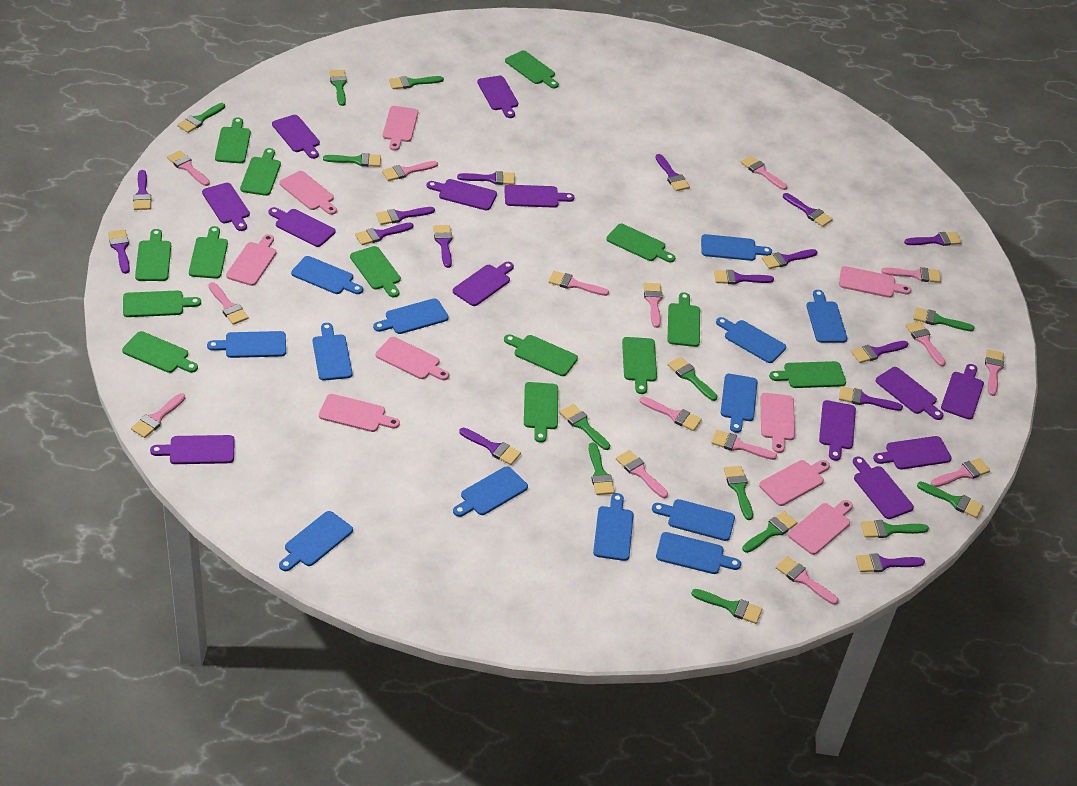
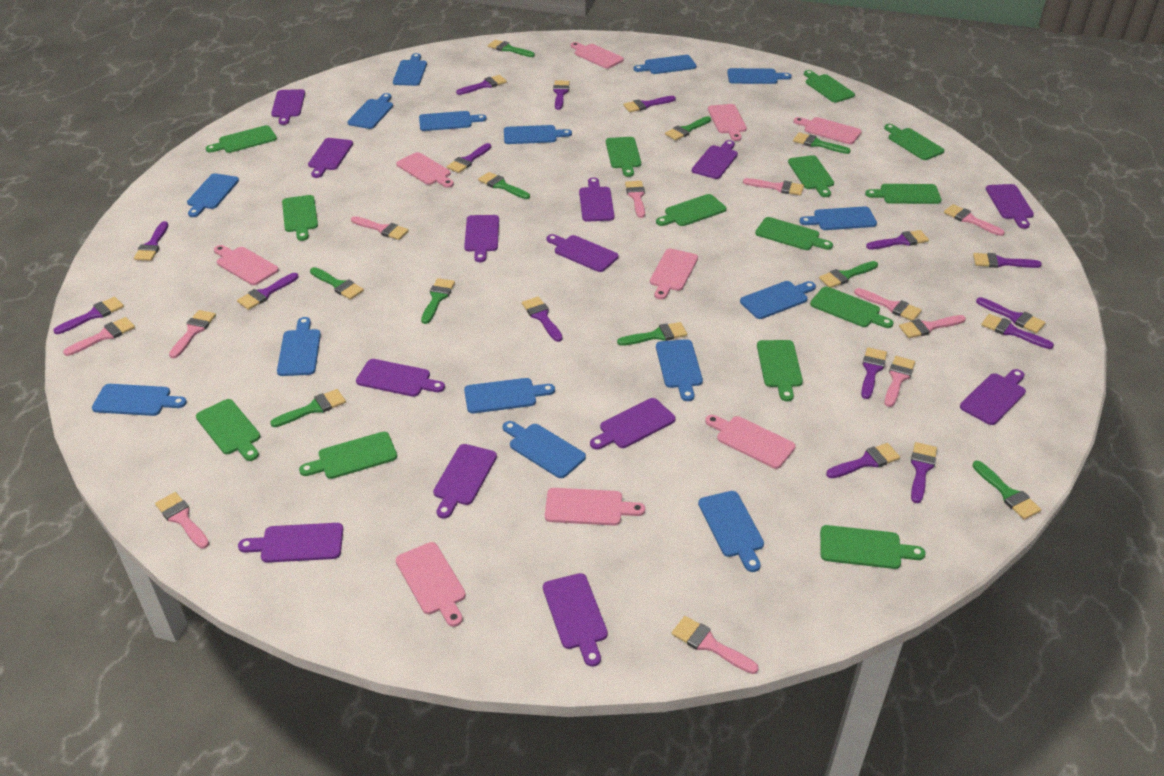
blue cutting board: [207,331,286,358] [279,511,353,571] [291,256,363,294] [313,323,352,381] [373,298,449,334] [453,466,528,517] [593,493,634,561] [652,499,735,541] [656,532,741,574] [701,234,772,261] [716,317,786,363] [721,374,757,433] [806,290,847,343] = 13 -> [92,384,187,416] [187,174,239,217] [277,317,321,376] [348,93,393,129] [393,53,427,86] [419,111,487,131] [464,378,555,413] [503,421,586,478] [504,125,572,144] [634,55,696,74] [656,339,703,401] [698,491,764,572] [727,68,792,84] [740,281,816,319] [800,206,877,230] = 15
green brush: [177,103,225,133] [323,153,381,167] [329,70,347,106] [389,76,444,89] [559,404,610,450] [589,443,615,495] [668,357,717,401] [691,589,762,624] [724,466,753,520] [742,511,798,553] [861,520,929,538] [913,307,975,331] [917,482,983,518] = 13 -> [270,389,346,427] [310,267,364,300] [421,278,455,324] [478,172,530,199] [488,40,535,57] [617,322,687,346] [665,116,711,140] [793,132,851,154] [819,261,878,288] [973,461,1041,520] = 10
pink brush: [131,393,185,438] [167,150,210,186] [208,282,249,325] [382,161,438,181] [548,271,609,296] [616,450,668,498] [639,397,702,431] [643,283,663,328] [711,430,777,460] [741,156,787,190] [776,556,838,605] [881,267,941,283] [905,321,946,366] [931,458,990,487] [985,349,1004,396] = 15 -> [63,317,135,356] [155,492,209,549] [169,310,216,358] [351,216,409,240] [625,181,645,218] [672,616,759,674] [743,178,804,195] [854,288,922,321] [884,356,915,407] [899,315,966,338] [944,204,1005,236] = 11

